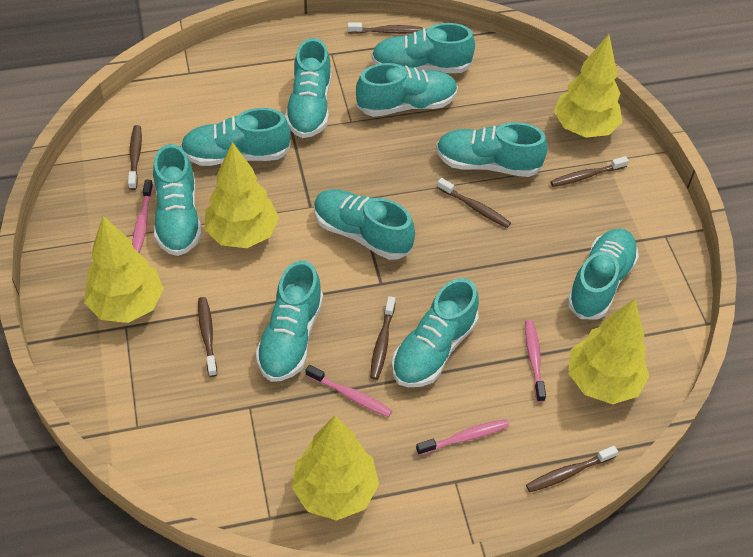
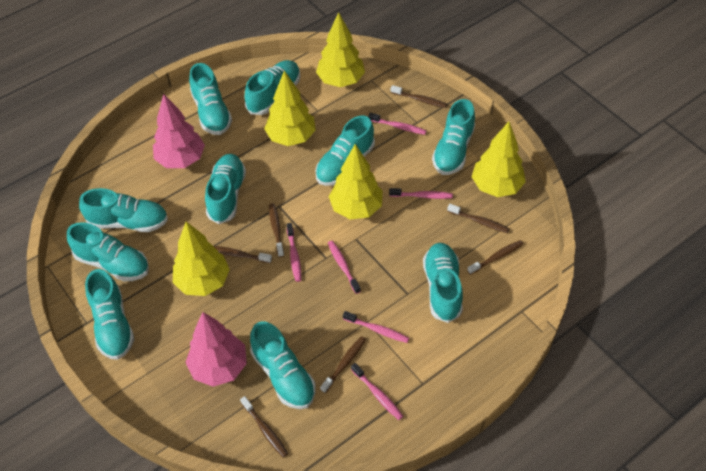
pink toothbrush: [132,180,153,253] [306,365,392,417] [416,419,509,455] [525,320,546,402] = 4 -> [287,223,302,282] [328,241,361,294] [343,311,409,343] [351,363,403,420] [368,113,426,135] [389,188,453,199] = 6
pink tree: none = 0 -> [153,94,205,168] [185,312,247,387] = 2

